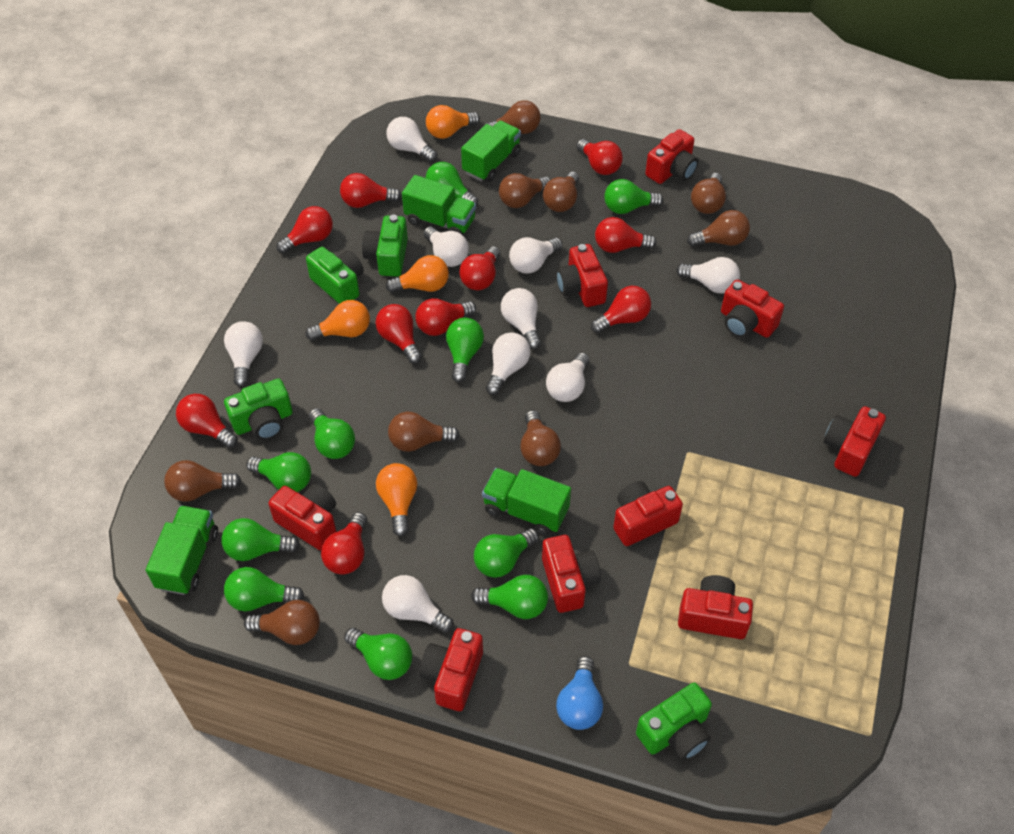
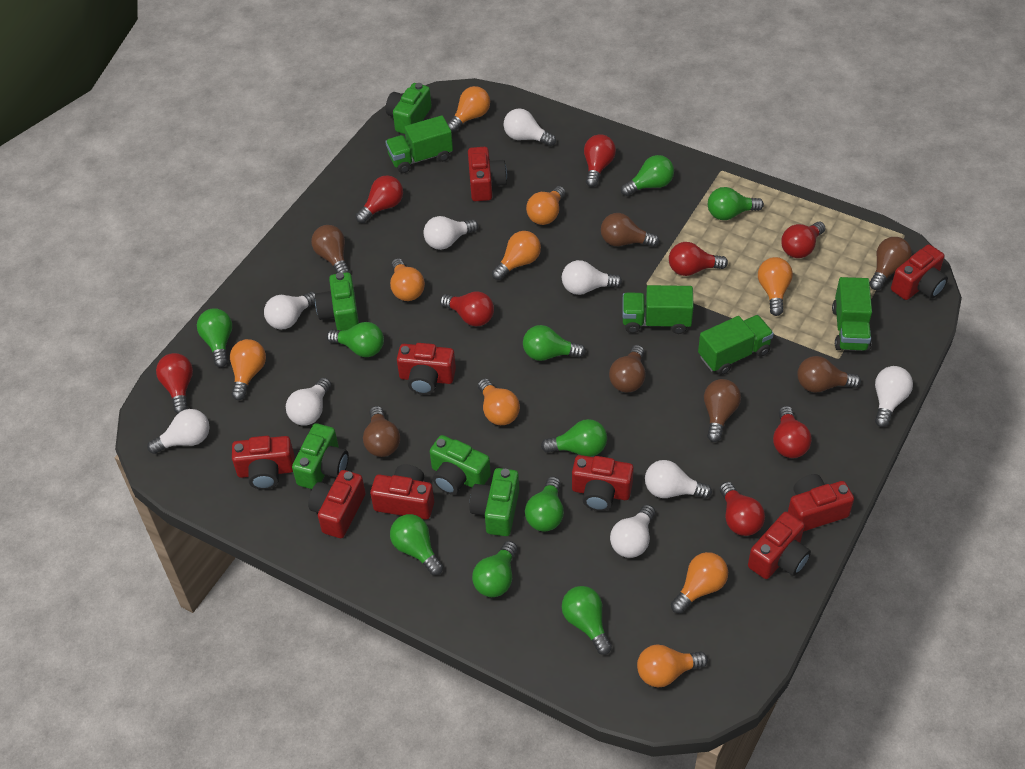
blue light bulb: [556,656,603,730] = 1 -> none = 0
brown light bulb: [164,460,241,502] [244,600,320,645] [388,412,460,452] [486,100,541,134] [499,173,551,208] [520,410,561,466] [543,171,579,212] [687,210,750,247] [691,173,726,214] = 9 -> [311,225,350,273] [363,406,400,457] [601,213,659,247] [609,345,645,392] [704,379,741,442] [797,356,861,393] [869,237,912,290] = 7
green camera: [224,378,293,440] [306,247,364,304] [362,215,408,277] [636,683,712,760] = 4 -> [292,423,349,489] [315,272,359,331] [386,83,432,134] [430,435,491,495] [469,468,519,536] = 5
orange light bulb: [306,300,370,341] [376,463,417,537] [386,255,449,293] [426,105,480,139] = 4 -> [230,339,266,400] [390,258,425,301] [447,86,490,132] [478,379,520,425] [492,231,541,280] [526,186,565,225] [637,645,708,687] [671,552,728,613] [758,257,793,316] = 9
red light bulb: [176,394,238,448] [276,206,333,254] [321,512,367,575] [340,173,402,208] [375,304,422,364] [415,298,476,336] [459,246,500,290] [576,139,623,175] [591,286,651,333] [595,217,657,253] = 10 -> [156,353,193,413] [355,175,403,223] [440,291,494,326] [584,134,616,187] [669,242,728,276] [719,482,765,536] [773,406,812,458] [781,222,825,258] = 8

